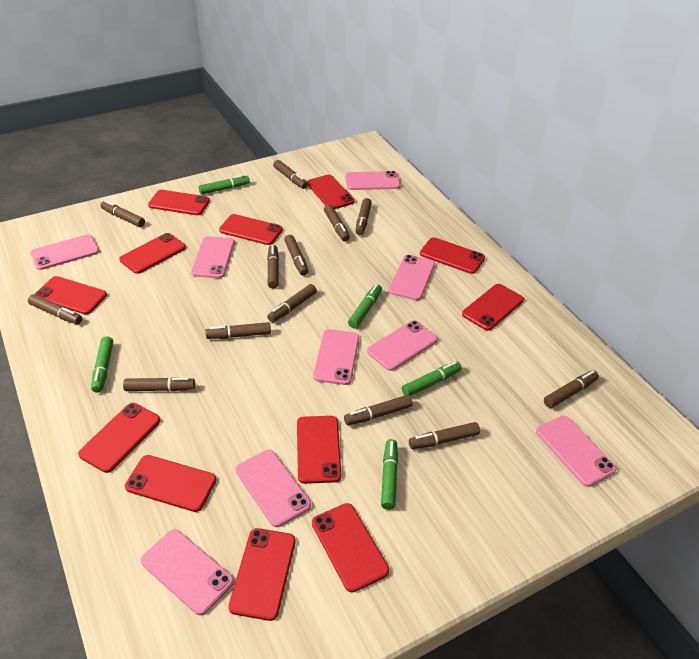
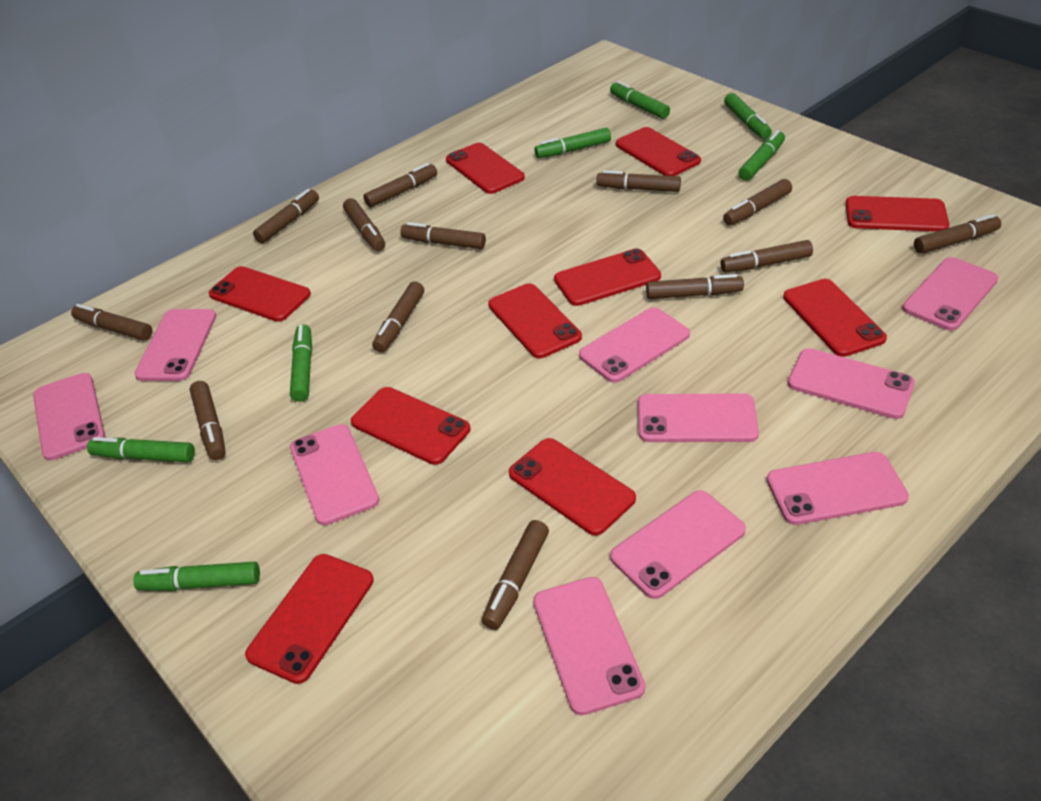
green marker: [91,336,113,393] [199,175,250,195] [348,284,382,329] [381,439,398,510] [402,361,462,396] = 5 -> [87,437,195,462] [133,562,260,591] [290,324,312,402] [535,128,611,158] [610,81,670,119] [724,93,772,139] [738,130,785,181] = 7
pink phone: [31,234,99,270] [141,529,234,615] [191,236,235,278] [236,450,311,527] [313,329,359,385] [345,171,400,190] [367,320,438,371] [389,255,435,300] [536,416,617,487] = 9 -> [33,373,105,461] [134,309,216,381] [290,424,379,525] [533,577,645,715] [579,307,690,383] [610,490,746,599] [638,394,759,442] [767,452,909,525] [788,348,915,419] [902,257,998,331] = 10
red phone: [35,276,107,315] [78,403,160,473] [119,233,186,274] [125,455,216,512] [148,190,210,215] [219,214,283,245] [229,528,296,621] [297,416,342,484] [307,175,355,209] [312,503,389,593] [420,237,485,274] [462,284,524,331] = 12 -> [209,266,311,322] [245,554,374,684] [351,387,470,465] [446,143,525,194] [488,283,582,358] [509,438,636,536] [554,249,661,306] [616,127,701,176] [783,279,887,357] [846,196,949,232] = 10

